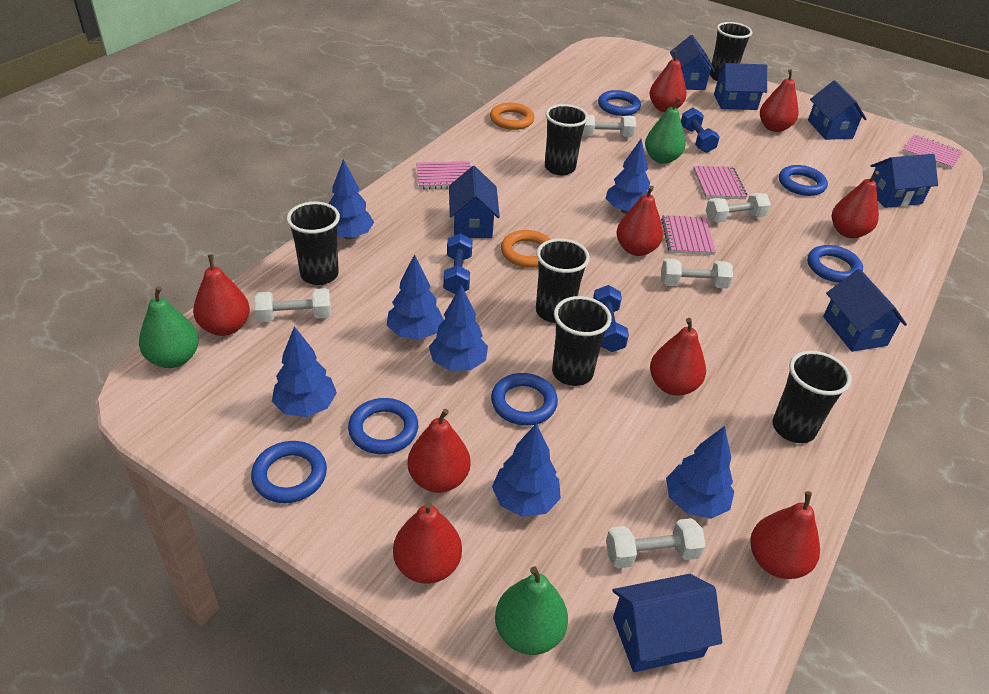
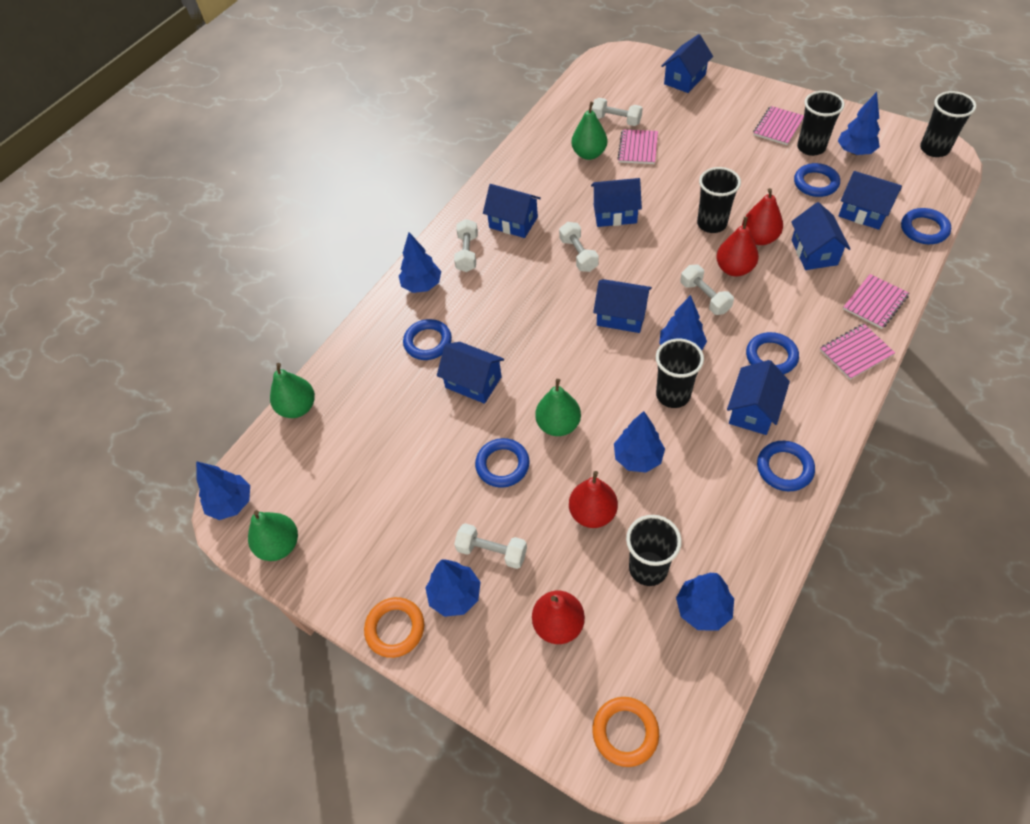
black cup: [287,202,340,285] [536,238,590,323] [545,104,588,175] [552,296,612,386] [710,22,752,81] [773,351,852,443] = 6 -> [626,515,682,586] [656,339,704,408] [697,167,741,233] [797,91,845,156] [920,91,976,157] = 5
blue dumbbell: [443,233,473,294] [593,285,629,352] [681,108,720,153] = 3 -> none = 0
blue house: [449,166,500,238] [612,574,722,672] [670,35,715,90] [714,63,767,110] [808,80,866,140] [823,269,907,352] [871,154,938,208] = 7 -> [437,342,504,404] [483,184,541,238] [591,178,642,227] [593,279,652,333] [661,34,713,93] [727,360,790,435] [791,202,850,270] [838,171,902,230] = 8
green pear: [139,286,199,368] [495,566,568,655] [645,97,686,164] = 3 -> [248,510,298,561] [270,363,315,418] [535,379,581,436] [571,102,607,160] = 4
red pear: [193,254,250,336] [393,501,462,584] [408,409,470,493] [616,186,663,256] [649,50,687,112] [650,318,706,396] [750,491,820,579] [760,69,798,132] [832,171,879,238] = 9 -> [532,591,585,644] [569,471,618,528] [716,217,759,276] [742,188,783,245] = 4

